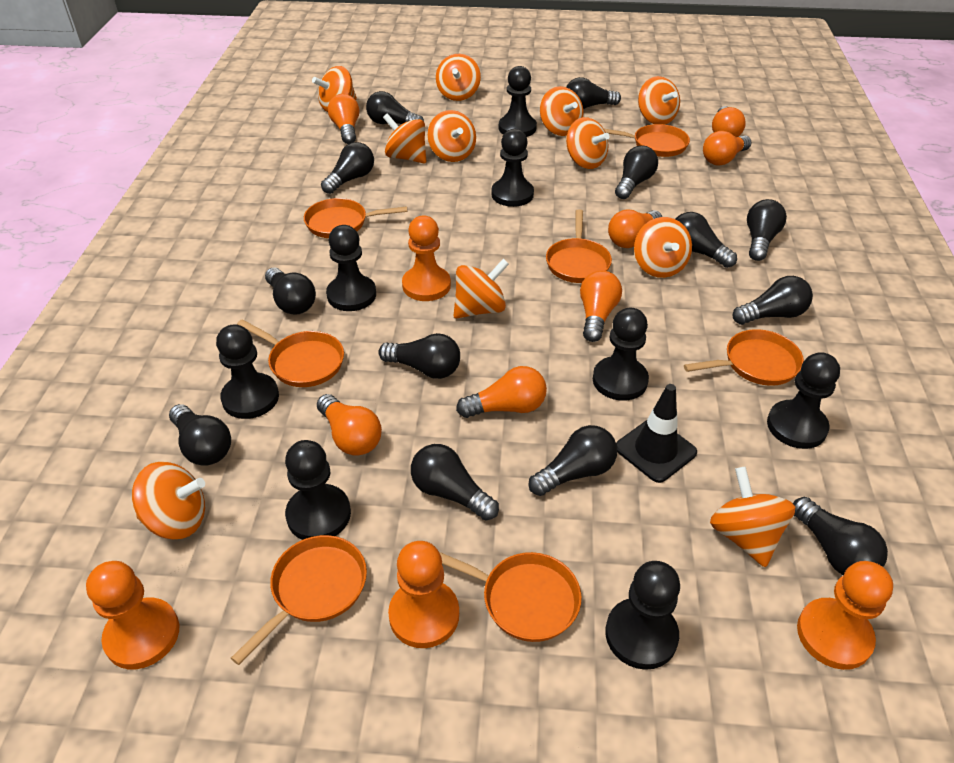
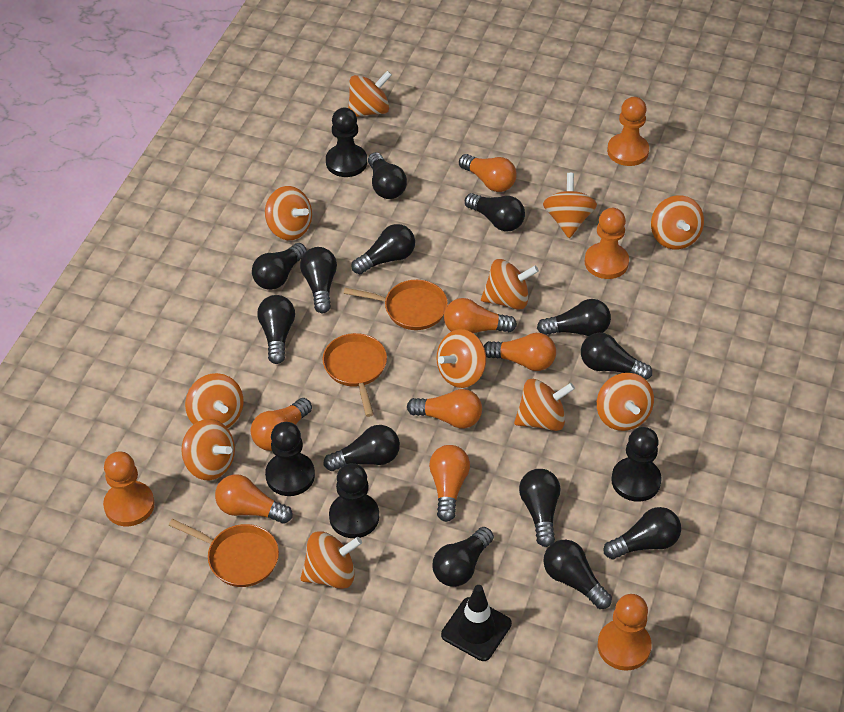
black pawn: [216,325,279,419] [285,440,351,540] [326,225,376,311] [491,129,534,207] [499,66,537,137] [593,308,649,401] [605,561,680,670] [767,352,840,449] = 8 -> [265,422,315,496] [326,108,367,177] [329,463,379,538] [611,427,662,502] = 4
orange pan: [231,535,367,665] [237,319,344,387] [304,198,407,238] [439,552,582,642] [546,209,612,283] [603,124,690,157] [684,329,804,386] = 7 -> [169,519,279,587] [322,333,387,417] [343,280,448,330] = 3

